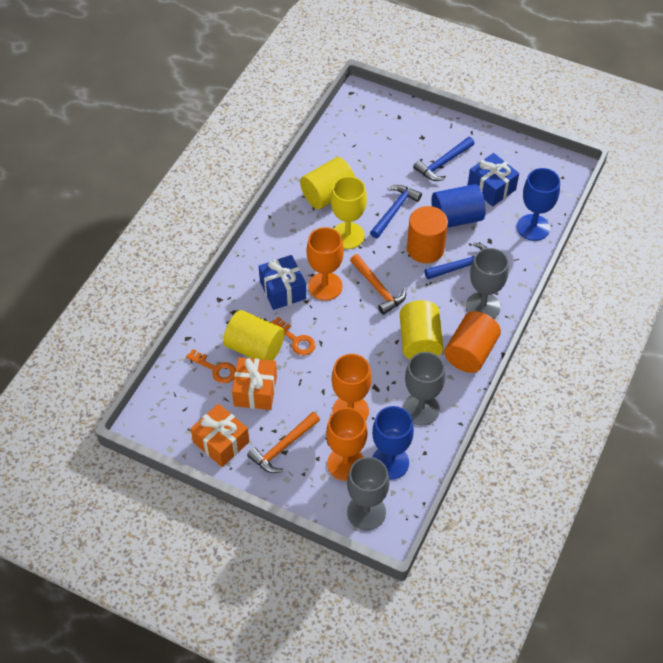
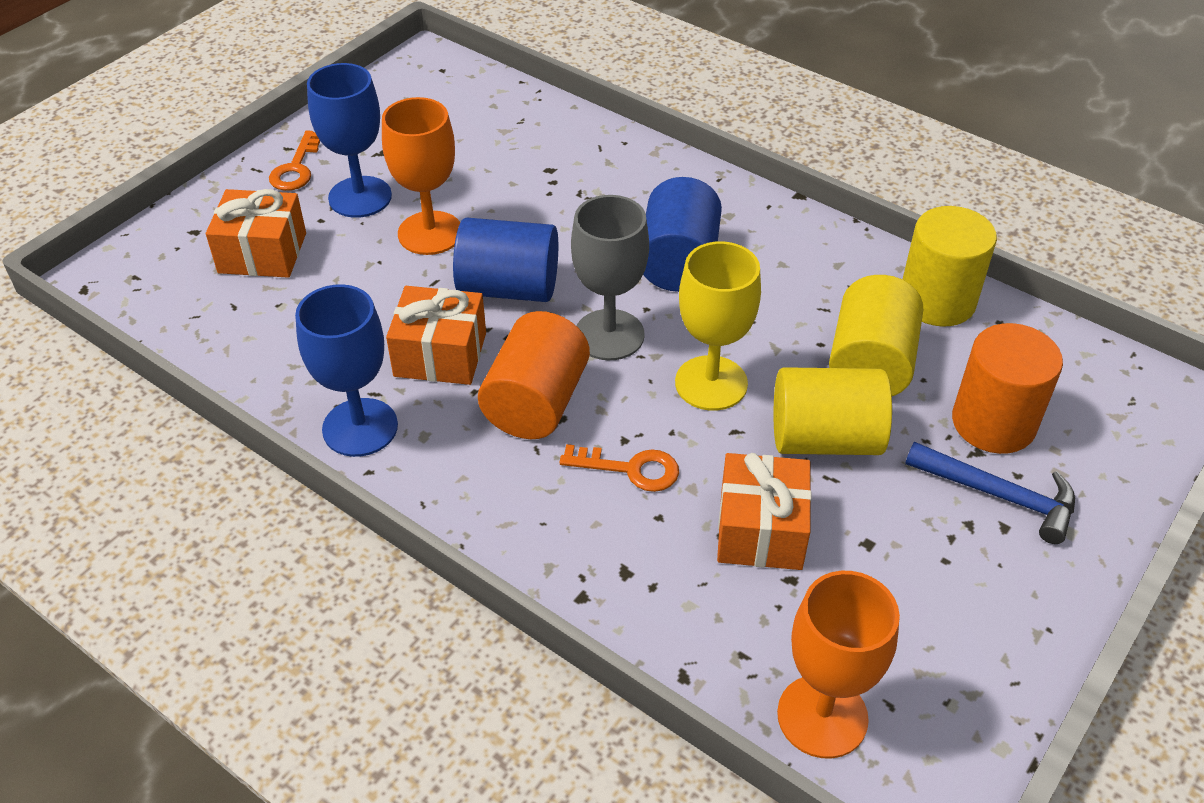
blue cylinder: [432,184,486,228] = 1 -> [453,218,558,302] [643,177,722,292] = 2
blue gift: [259,255,306,310] [467,153,519,206] = 2 -> none = 0
blue hammer: [370,185,422,238] [413,137,474,181] [424,243,487,279] = 3 -> [905,442,1075,544] = 1
grey goblet: [347,457,389,530] [403,352,445,426] [466,248,509,319] = 3 -> [571,195,649,360] = 1
orange gift: [191,404,249,467] [232,357,277,410] = 2 -> [206,189,306,278] [386,286,486,385] [717,453,812,570] = 3
orange goblet: [307,227,344,301] [326,407,368,481] [332,354,372,420] = 3 -> [382,97,461,255] [777,571,900,759] = 2
orange hammer: [247,412,320,473] [350,254,406,315] = 2 -> none = 0

